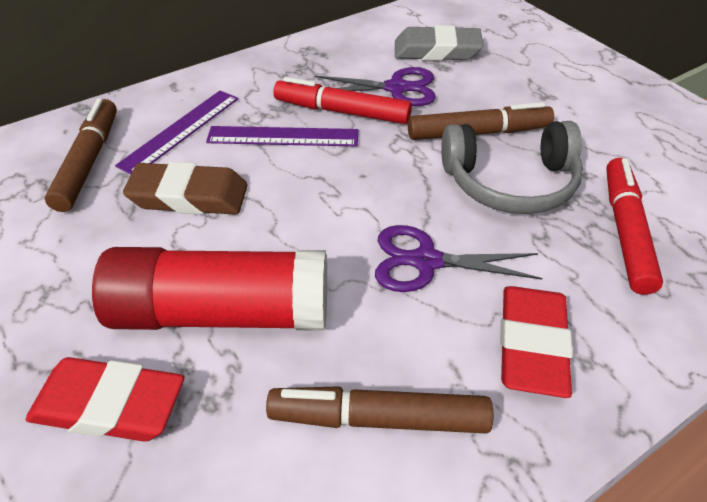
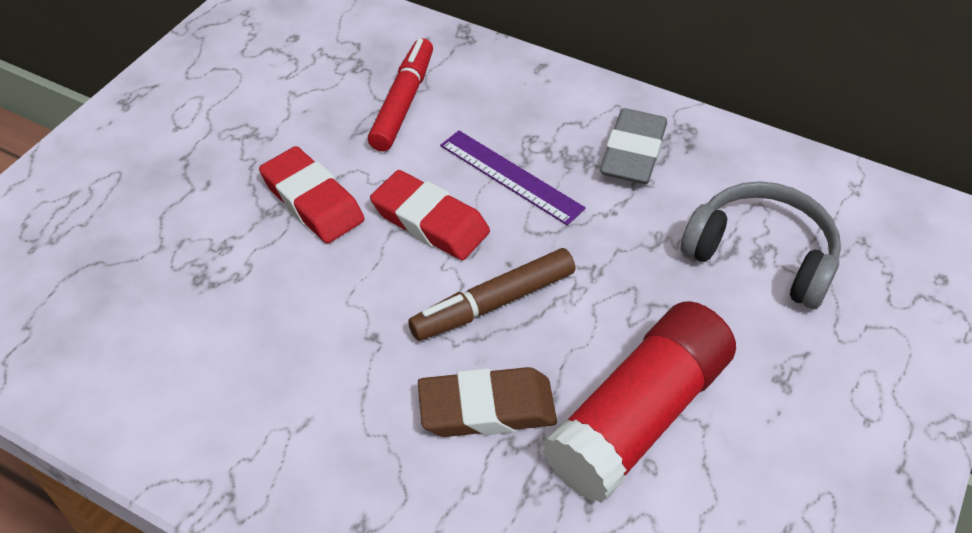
brown marker: [45,98,117,212] [266,386,493,434] [408,102,554,140] = 3 -> [408,248,575,341] = 1
purple ruler: [115,91,238,174] [206,126,358,146] = 2 -> [440,130,586,225] = 1
purple scissors: [315,67,436,106] [375,225,543,292] = 2 -> none = 0
red marker: [274,77,412,124] [606,158,663,295] = 2 -> [368,38,433,151] = 1

